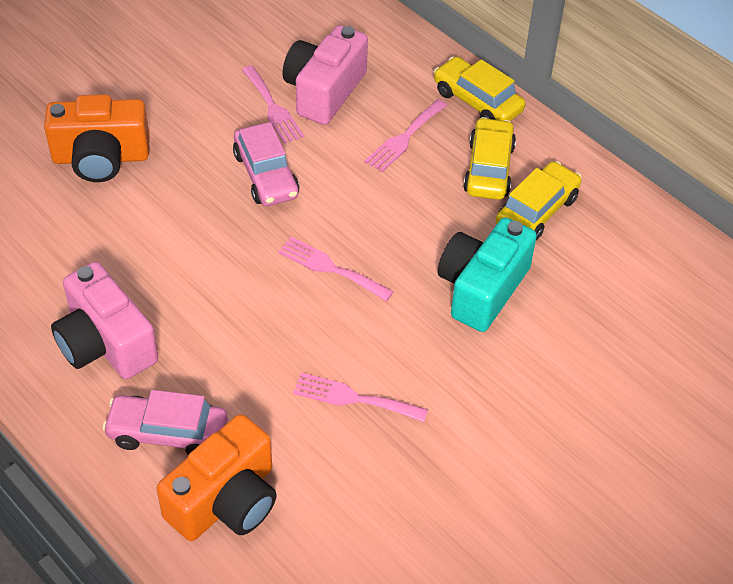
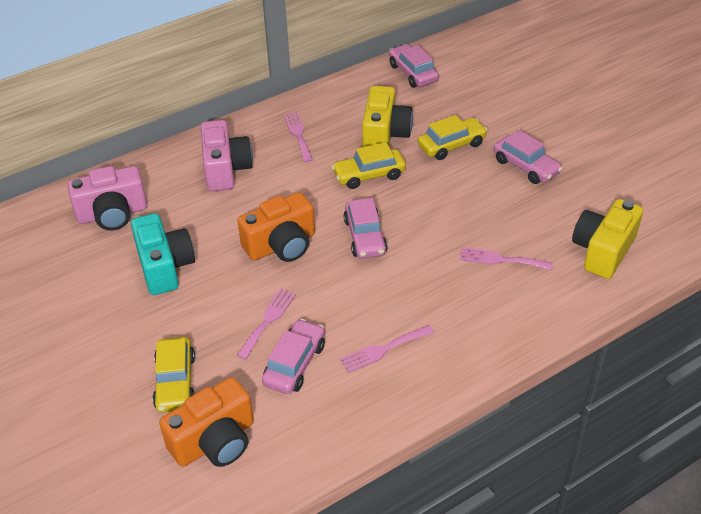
pink car: [102,390,228,455] [233,122,299,206] = 2 -> [262,319,325,394] [344,198,388,259] [389,44,439,88] [493,130,563,184] = 4
yellow camera: none = 0 -> [362,86,413,147] [572,199,643,279] = 2

